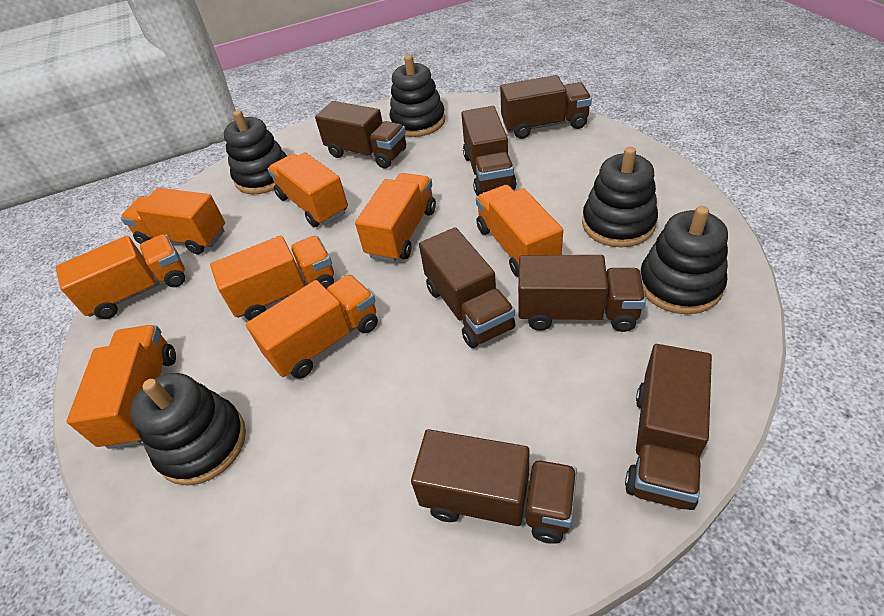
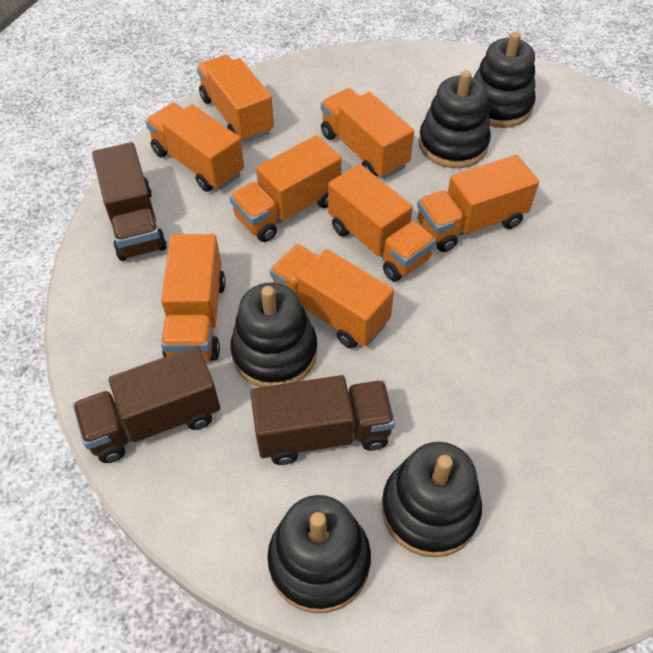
brown truck: [315,101,406,168] [411,429,577,544] [419,227,516,348] [461,106,517,196] [500,75,592,139] [518,255,646,332] [625,344,712,510] = 7 -> [73,346,220,463] [92,142,167,261] [250,375,395,465] = 3

